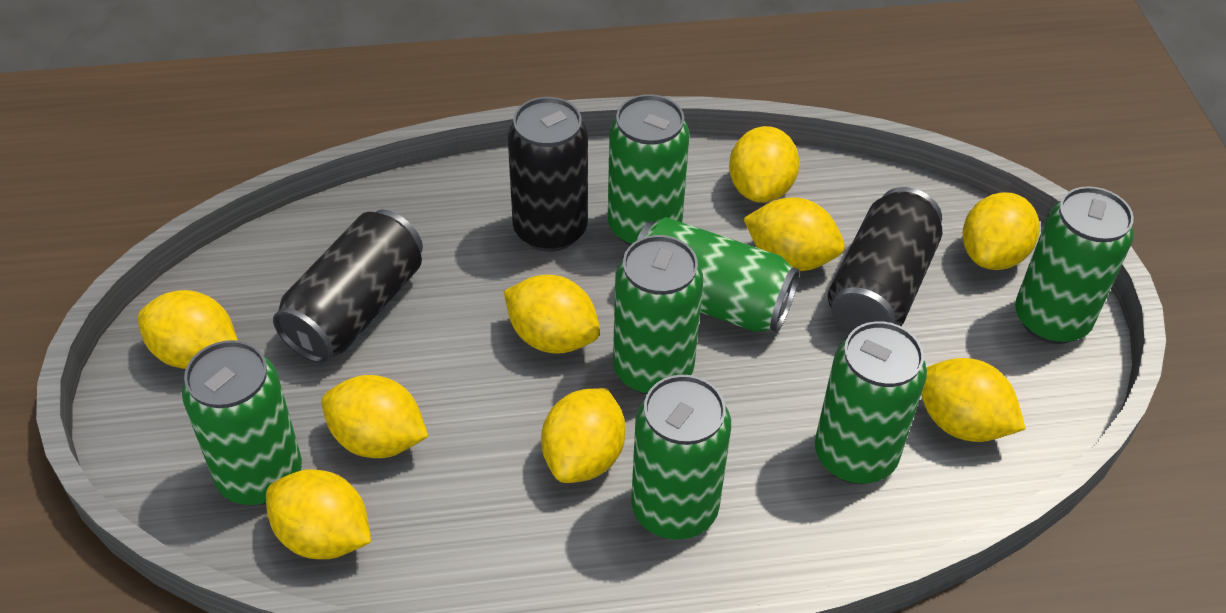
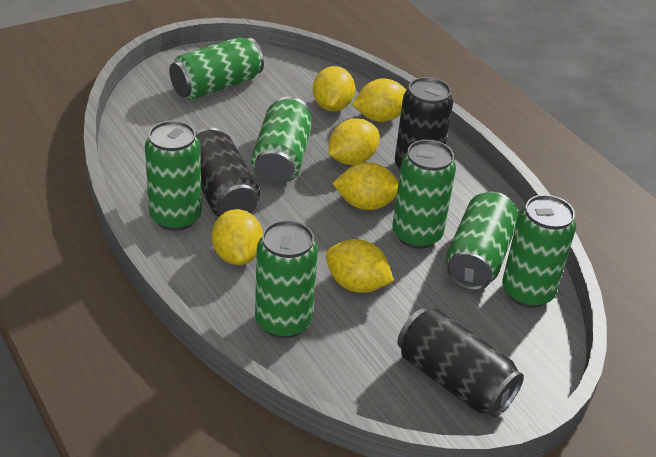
yellow lemon: [137,290,238,369] [266,469,371,559] [321,375,428,458] [504,275,600,354] [541,388,626,483] [729,126,799,203] [743,197,845,271] [921,358,1026,442] [963,192,1039,270] = 9 -> [212,209,263,265] [313,66,355,111] [326,239,394,293] [329,118,379,165] [332,162,399,210] [352,78,406,122] = 6

